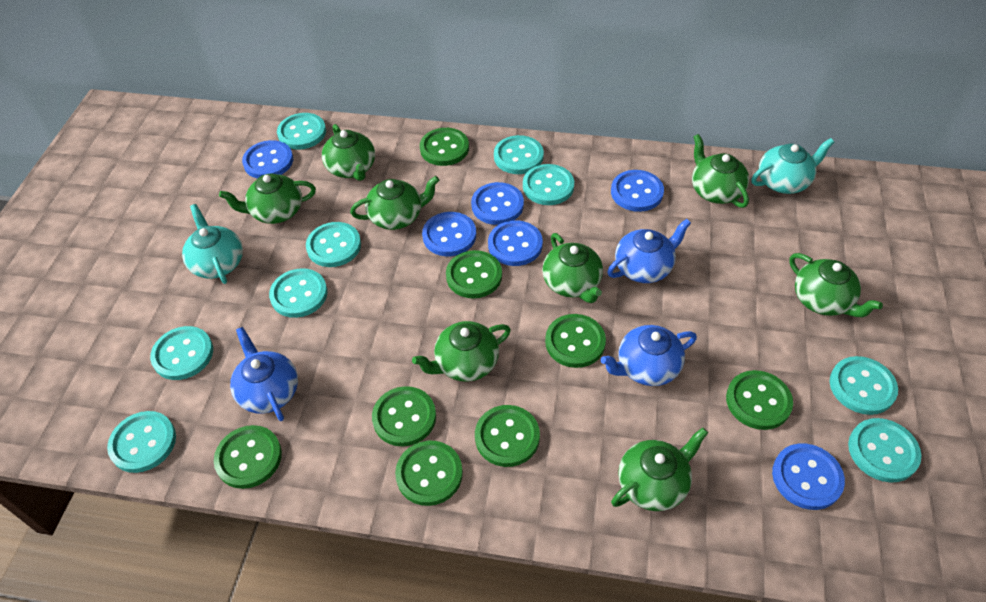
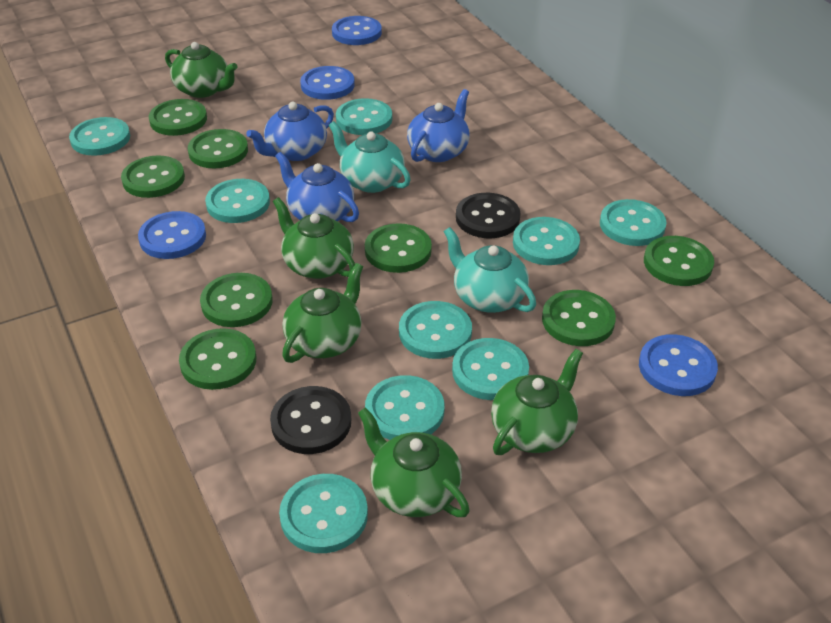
black button: none = 0 -> [270,386,351,454] [456,193,520,238] = 2
blue button: [242,140,293,178] [422,212,476,256] [471,182,524,225] [488,220,543,266] [611,170,664,212] [772,443,845,510] = 6 -> [138,211,206,259] [300,66,355,100] [332,16,382,45] [639,334,718,396] = 4
green teapot: [219,173,316,224] [322,124,375,181] [350,176,439,230] [412,321,511,382] [542,233,603,303] [611,427,708,511] [692,134,749,208] [789,253,883,317] = 8 -> [165,42,238,98] [273,197,355,279] [282,263,363,363] [358,407,470,517] [491,349,583,455] = 5

